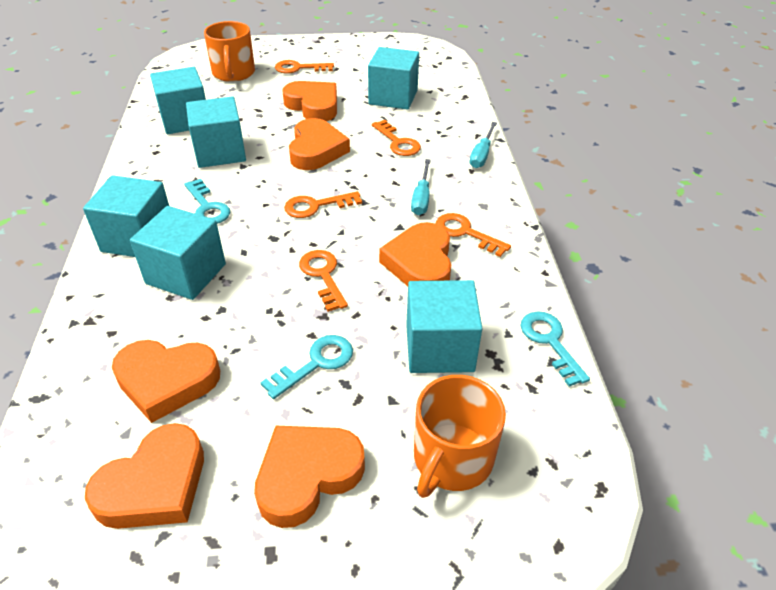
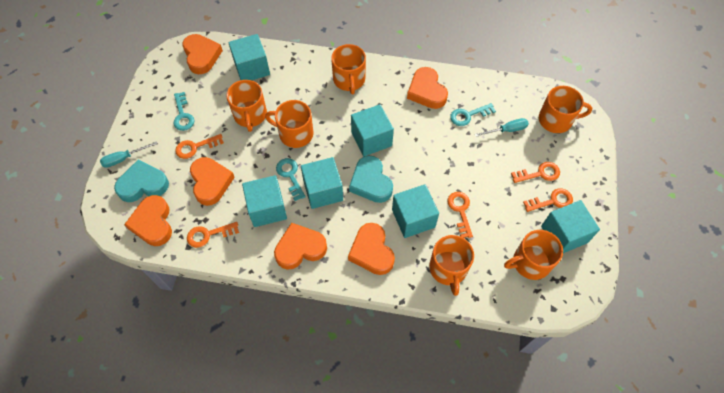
orange mug: [204,21,255,82] [414,375,506,498] = 2 -> [226,80,267,132] [265,100,313,148] [331,44,366,94] [429,235,474,296] [504,230,563,280] [539,86,592,133] = 6
turquoise heart: none = 0 -> [114,160,169,202] [349,156,393,203] = 2

